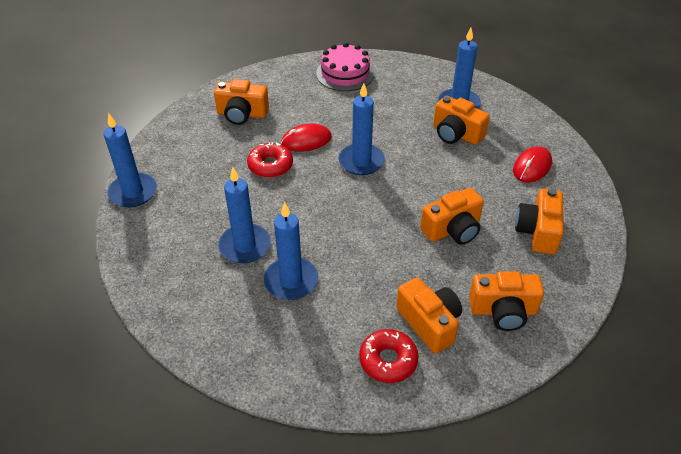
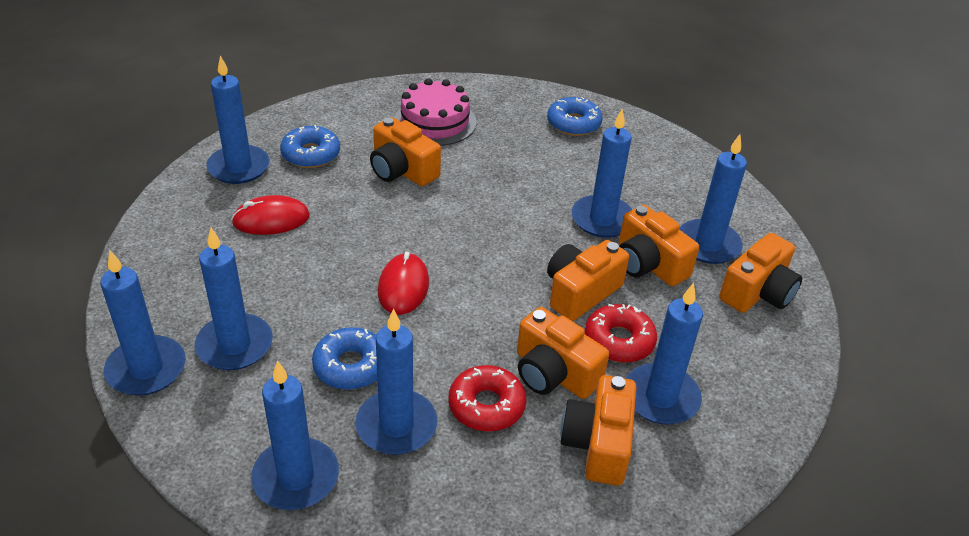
blue candle: [104,113,157,207] [218,167,271,263] [264,202,318,300] [339,83,385,175] [438,28,481,109] = 5 -> [100,250,186,395] [195,228,273,370] [206,55,270,184] [251,360,339,510] [355,308,437,455] [572,109,632,238] [626,283,703,425] [679,134,747,264] = 8
blue donut: none = 0 -> [280,125,340,168] [312,327,378,390] [547,97,603,136] = 3

